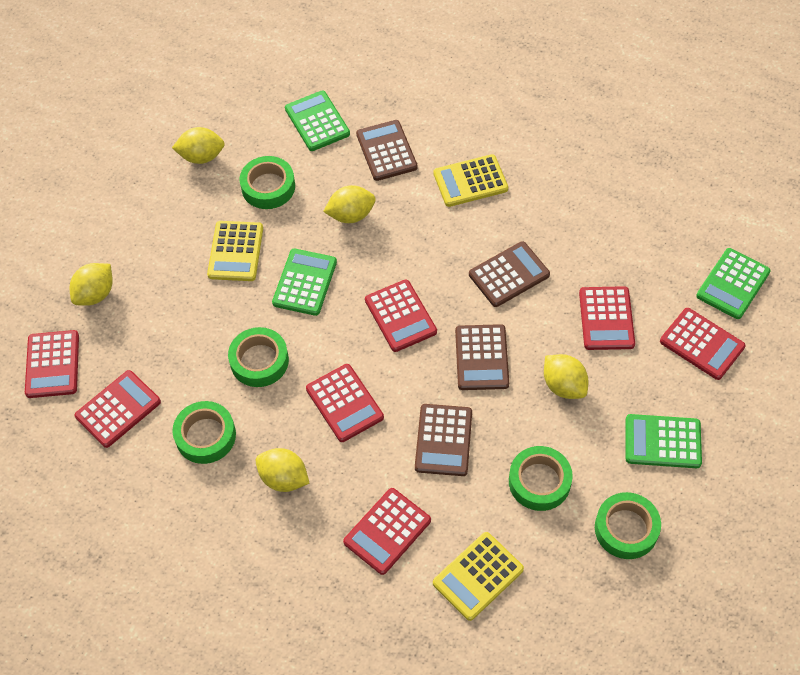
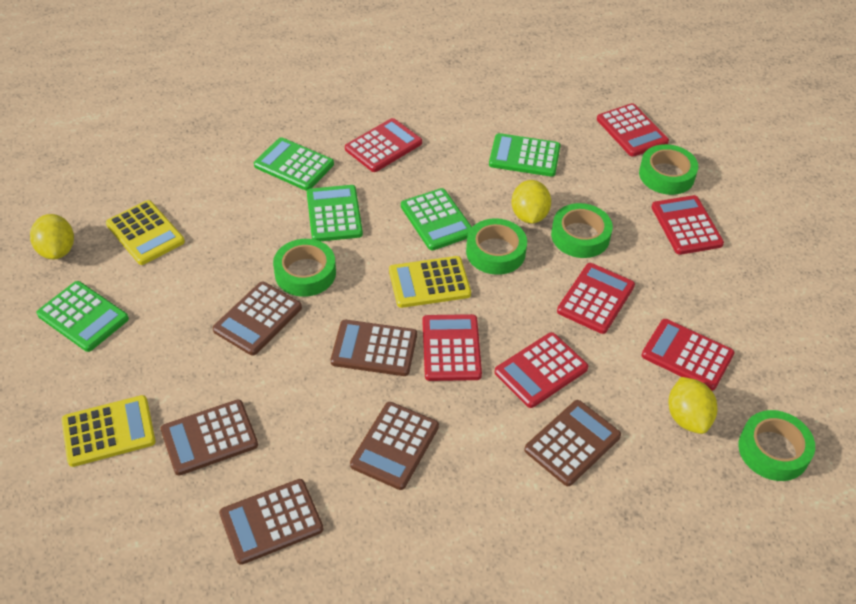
brown calculator: [356,120,418,181] [415,404,472,476] [455,324,509,390] [469,241,550,307] = 4 -> [161,400,258,475] [213,282,302,356] [219,479,323,565] [331,320,417,376] [350,402,439,490] [524,400,621,486] = 6
green calculator: [272,249,337,316] [285,91,350,151] [625,414,702,468] [696,248,771,319] = 4 -> [37,281,129,352] [254,137,334,191] [307,185,363,241] [401,188,472,251] [489,133,560,177] = 5
yellow lemon: [70,263,113,306] [172,127,225,164] [256,448,309,492] [323,185,376,223] [544,354,588,399] = 5 -> [30,214,74,259] [511,180,551,224] [668,377,717,434] = 3

